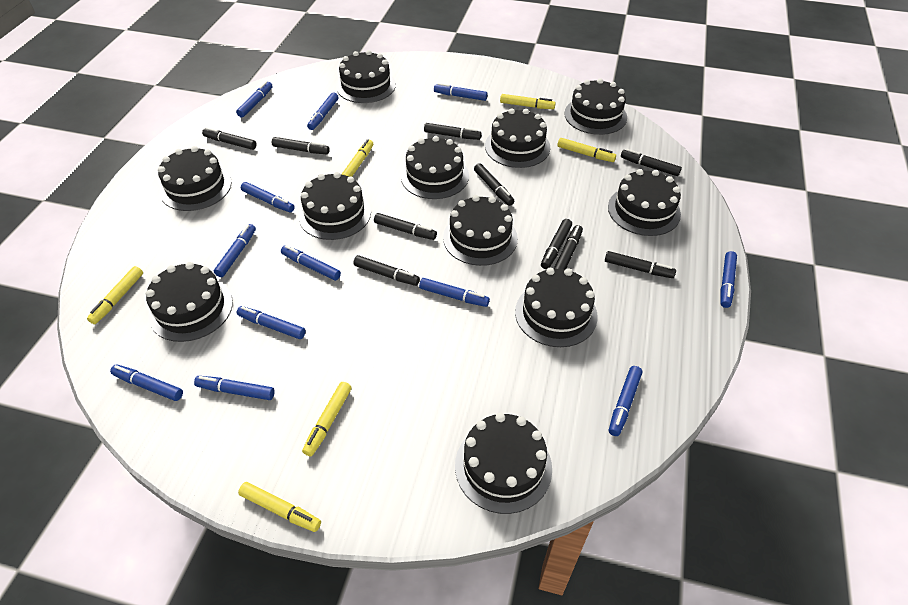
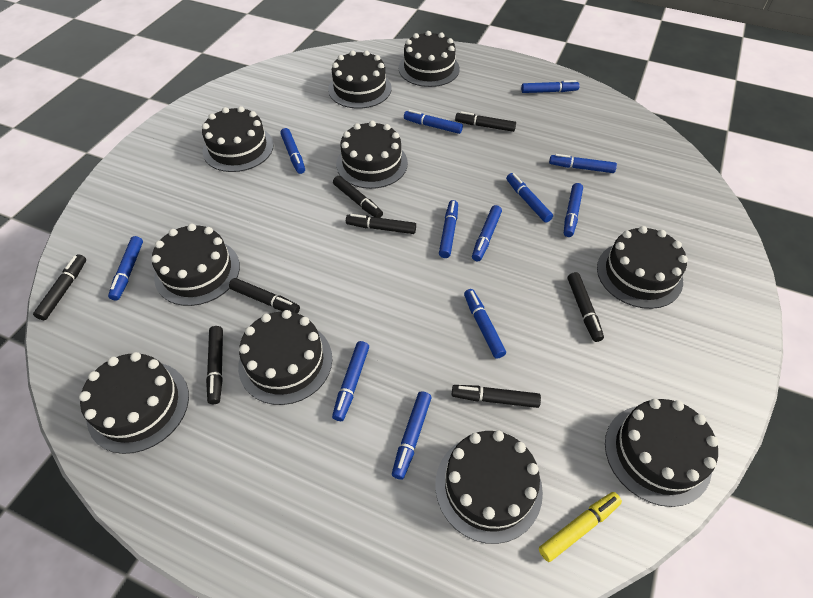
black cake: [146,262,233,342] [158,146,232,211] [298,172,371,240] [336,50,396,103] [401,136,469,199] [443,195,518,266] [455,413,552,514] [485,108,550,168] [515,267,598,347] [564,78,627,135] [608,169,681,236] = 11 -> [79,352,189,454] [151,224,240,306] [202,106,274,172] [238,310,332,405] [328,50,391,109] [336,121,408,189] [399,31,460,87] [435,430,543,544] [597,226,688,309] [605,399,718,507] = 10
black marker: [202,127,257,150] [272,137,330,154] [353,255,420,286] [374,213,437,240] [424,123,481,140] [474,163,514,206] [541,219,572,269] [554,225,583,270] [605,251,676,278] [621,149,682,176] = 10 -> [33,254,86,320] [206,326,223,404] [229,278,300,313] [333,176,383,218] [346,214,416,234] [452,385,541,408] [455,111,516,132] [568,272,604,342] = 8
yellow marker: [87,266,143,324] [238,482,321,532] [302,382,352,456] [341,139,373,177] [500,94,556,109] [557,138,616,162] = 6 -> [539,492,622,562] = 1

